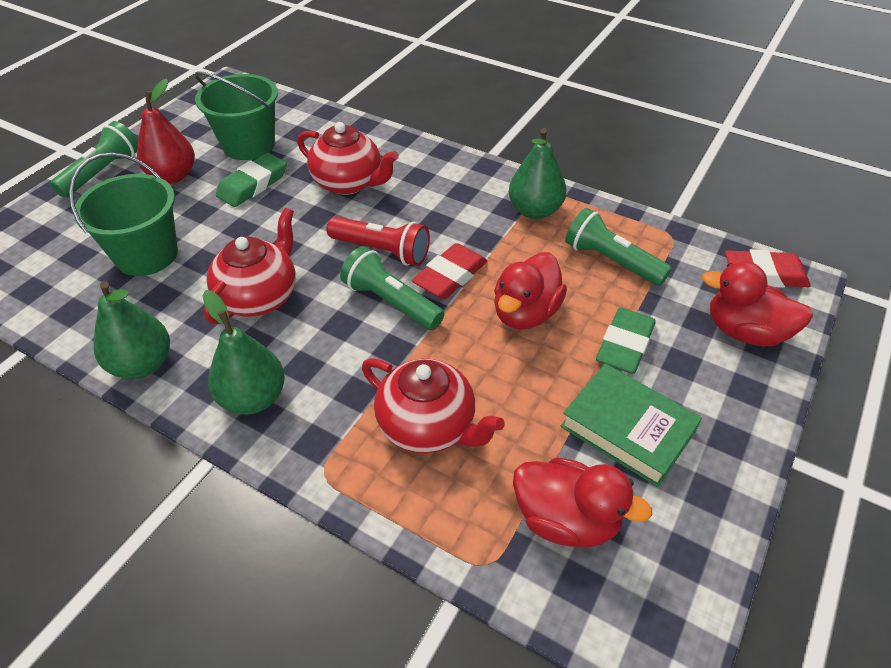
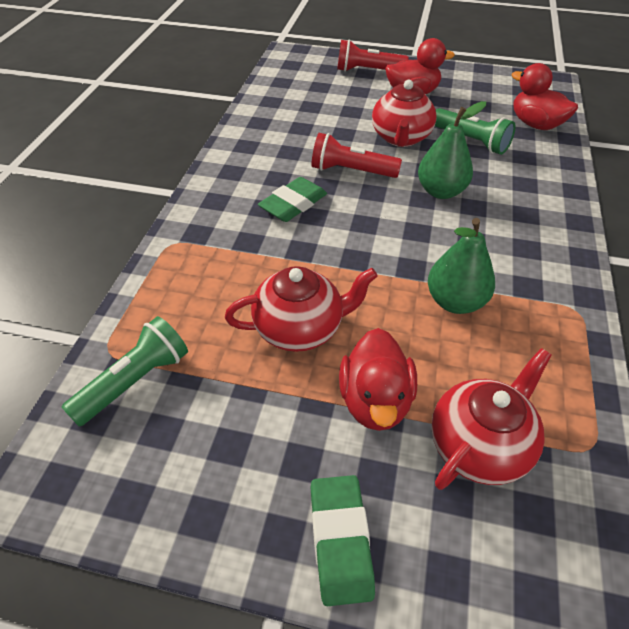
green book: [560,363,702,487] = 1 -> none = 0
green bucket: [69,152,178,276] [195,71,278,160] = 2 -> none = 0
green flashlight: [50,121,138,198] [340,246,445,330] [565,208,672,286] = 3 -> [61,316,188,427] [435,108,516,155] = 2
green pear: [94,281,170,379] [202,290,285,415] [509,128,567,219] = 3 -> [418,101,486,199] [428,218,495,314] = 2
red eraser: [412,243,487,299] [725,249,811,288] = 2 -> none = 0
red flashlight: [326,216,430,266] = 1 -> [312,133,402,178] [337,40,409,72] = 2
red pear: [137,79,195,184] = 1 -> none = 0

